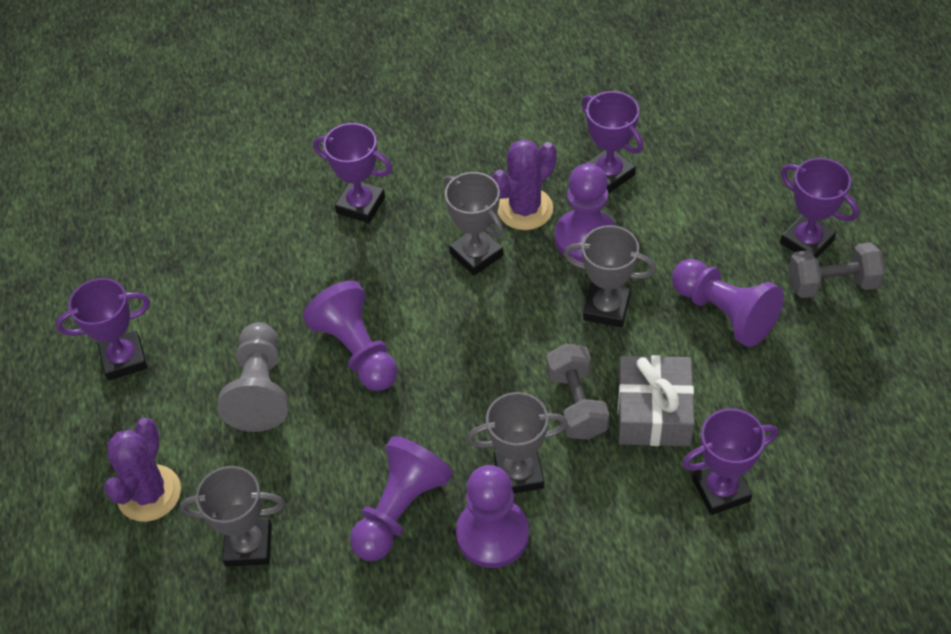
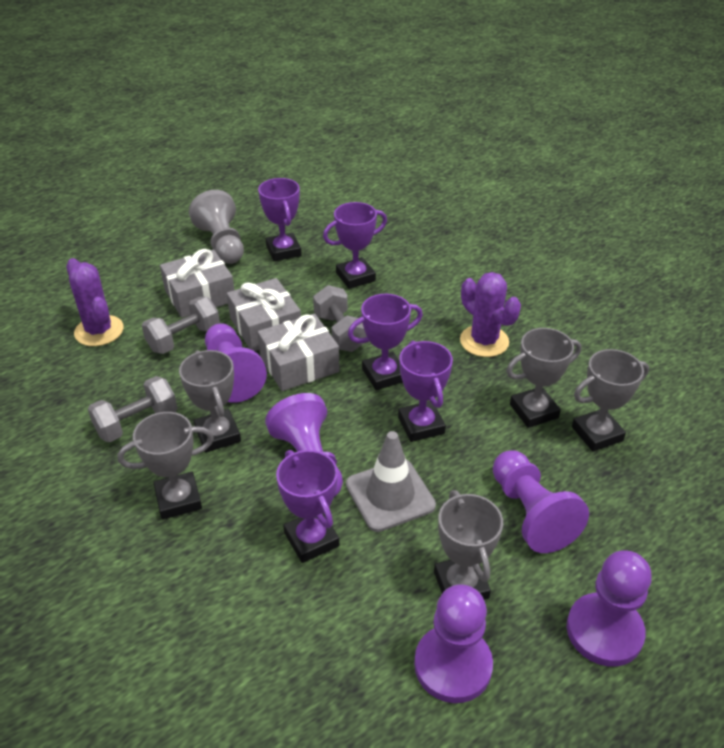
grey dumbbell: [546,344,609,440] [789,242,885,298] = 2 -> [88,376,178,442] [142,297,220,354] [313,285,367,352] = 3
grey gift: [618,355,695,446] = 1 -> [160,249,234,318] [227,278,301,351] [258,314,340,391] = 3
grey traffic cone: none = 0 -> [346,431,436,532] = 1
grey trophy: [180,466,285,567] [444,172,504,275] [467,392,568,494] [564,225,656,327] = 4 -> [118,412,214,520] [179,350,241,453] [434,490,503,600] [506,328,582,428] [572,349,649,452] = 5

